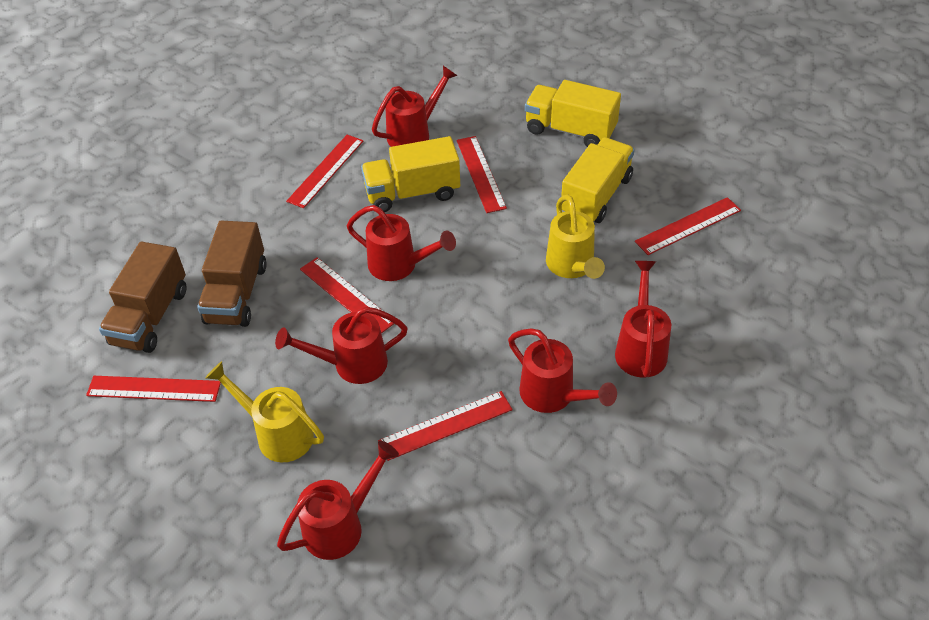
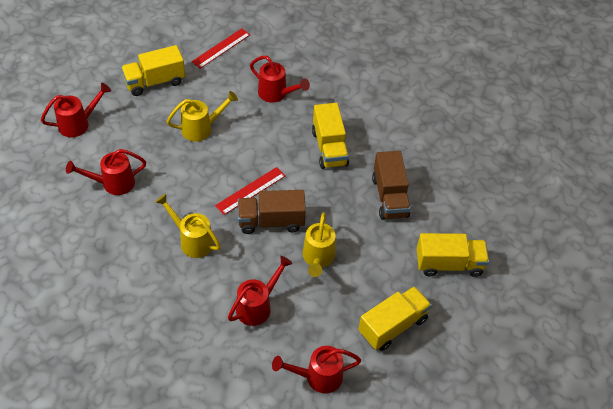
red ruler: [86,376,221,402] [286,135,364,208] [300,257,394,334] [378,391,513,461] [457,136,507,213] [635,197,741,255] = 6 -> [192,28,250,69] [215,167,285,215] = 2
red watering can: [275,307,408,384] [277,441,399,560] [347,205,456,281] [372,66,458,147] [508,328,617,413] [615,261,671,378] = 6 -> [41,83,111,137] [66,149,146,195] [228,256,292,326] [250,56,310,103] [272,346,361,393] = 5
yellow truck: [361,136,460,212] [525,80,621,147] [561,137,635,223] = 3 -> [121,45,185,96] [312,103,349,169] [358,286,432,351] [416,233,489,277] = 4
yellow watering can: [206,361,324,462] [546,195,605,279] = 2 -> [155,194,221,258] [166,91,238,142] [303,212,335,277] = 3

